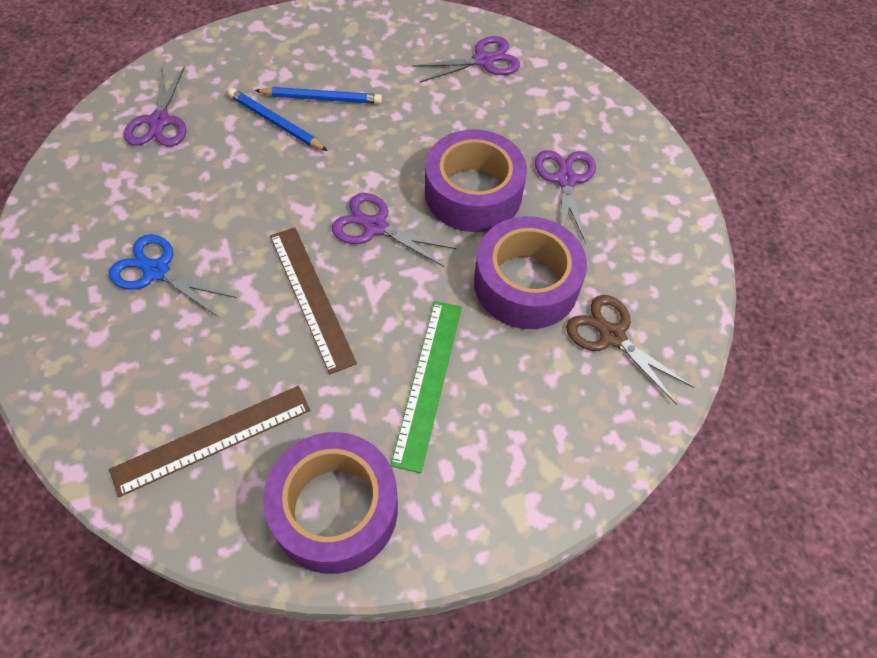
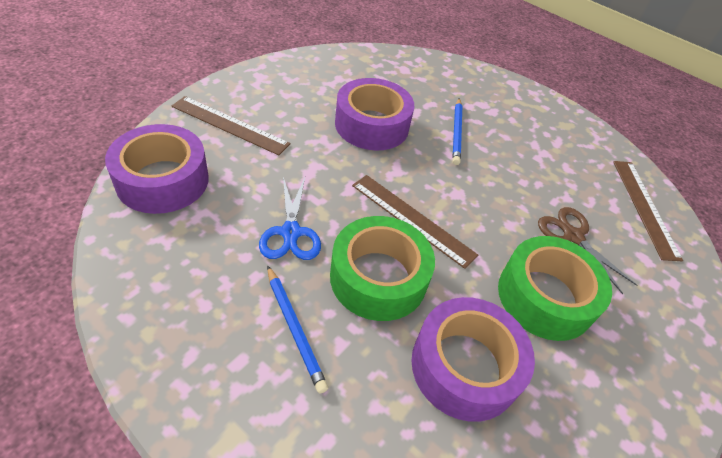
brown ruler: [109,386,310,497] [270,227,357,374] = 2 -> [172,96,291,155] [352,175,478,269] [613,161,683,261] = 3
green ruler: [391,301,462,473] = 1 -> none = 0
green tape: none = 0 -> [330,216,435,321] [498,236,612,341] = 2
purple scissors: [124,66,186,146] [332,193,456,267] [412,36,520,82] [535,150,596,243] = 4 -> none = 0

